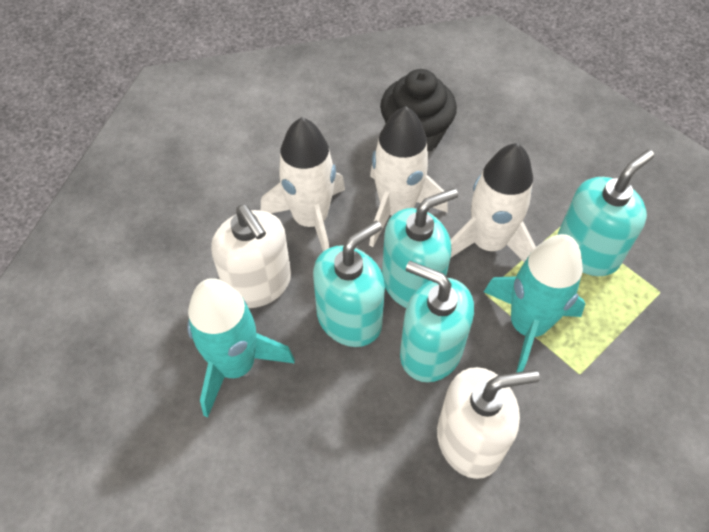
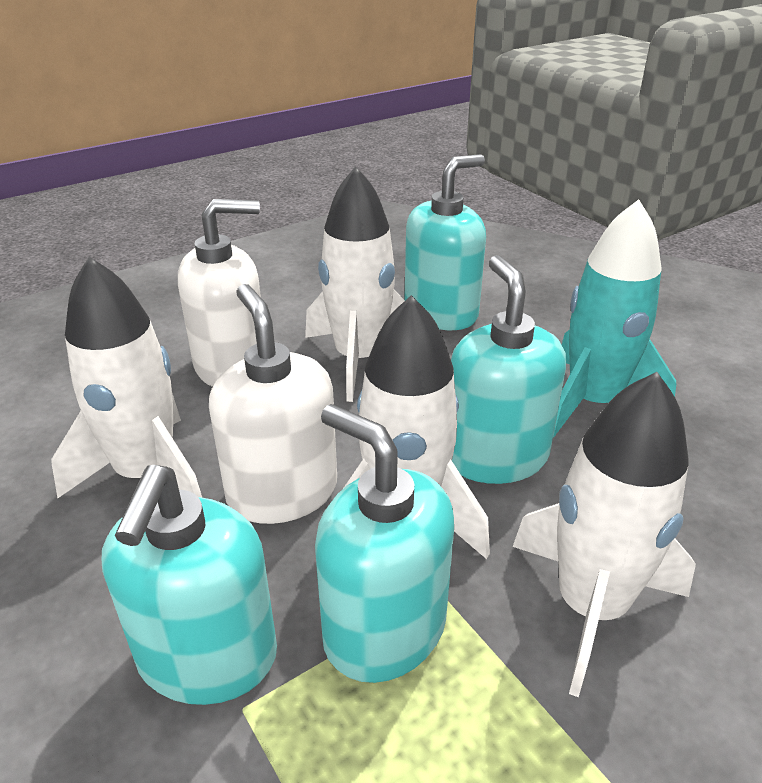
black cupcake: [380,69,457,151] = 1 -> none = 0
turquoise rocket: [187,278,295,417] [484,234,585,372] = 2 -> [553,199,676,438] = 1
white rocket: [261,117,345,251] [369,106,448,247] [450,143,536,262] = 3 -> [51,257,202,498] [305,166,405,402] [343,295,490,559] [513,372,696,697] = 4

